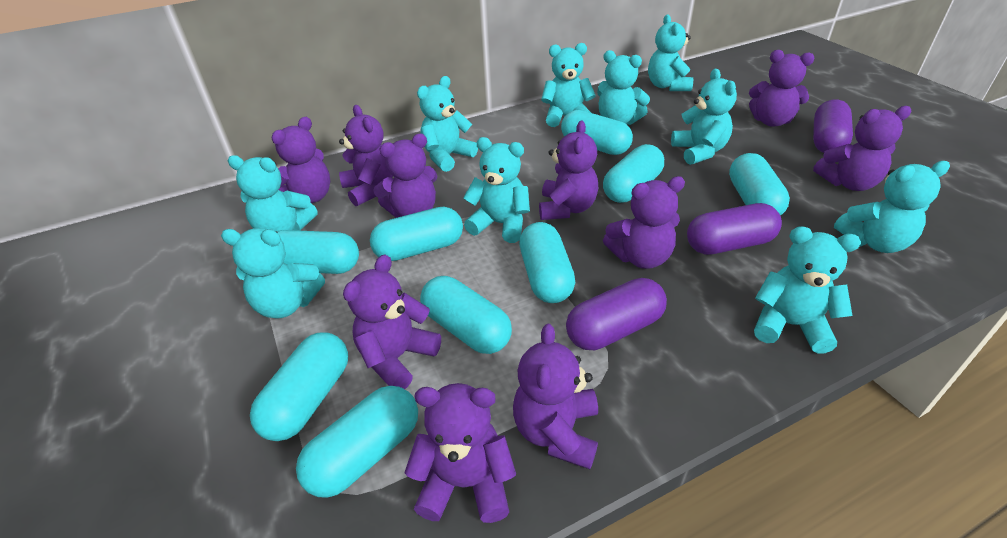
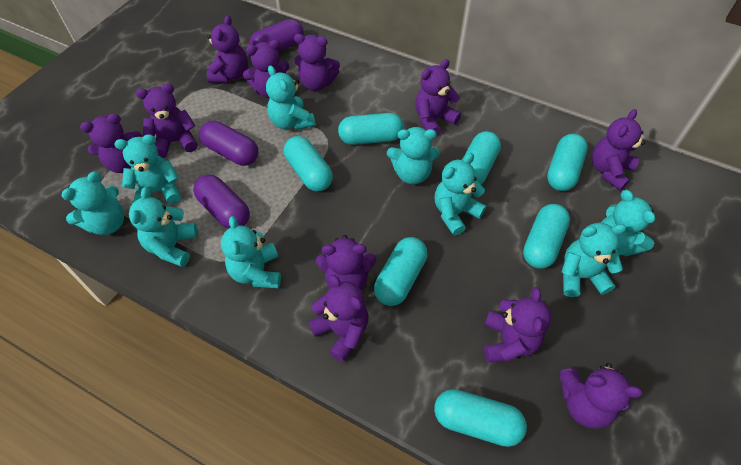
purple teddy bear: [272,117,330,203] [339,105,393,206] [343,255,441,389] [373,134,437,218] [404,383,516,523] [513,324,598,469] [539,121,598,220] [603,176,685,269] [749,50,815,127] [813,106,911,191] = 10 -> [80,114,142,173] [136,83,198,158] [207,15,248,83] [243,40,290,98] [294,34,340,91] [308,275,368,362] [316,235,376,290] [415,59,461,136] [484,287,551,363] [560,363,643,429] [592,109,645,191] = 11
turquoise capsule: [250,332,348,441] [276,230,359,274] [296,386,418,498] [370,207,463,261] [420,276,512,354] [519,222,575,303] [561,110,633,155] [603,144,664,203] [729,153,790,216] = 9 -> [284,136,333,192] [338,113,404,145] [374,237,427,306] [434,389,527,447] [462,131,501,184] [523,204,570,269] [547,134,588,191] = 7
turquoise teddy bear: [221,228,325,319] [228,155,318,231] [417,76,478,172] [463,137,530,243] [541,43,596,127] [597,50,650,125] [648,15,693,91] [671,69,737,165] [754,226,861,353] [834,161,950,253] = 10 -> [61,171,124,235] [114,134,181,204] [129,187,198,267] [221,216,281,288] [266,65,316,130] [387,127,440,184] [435,153,486,236] [562,223,626,297] [601,190,655,257] = 9

